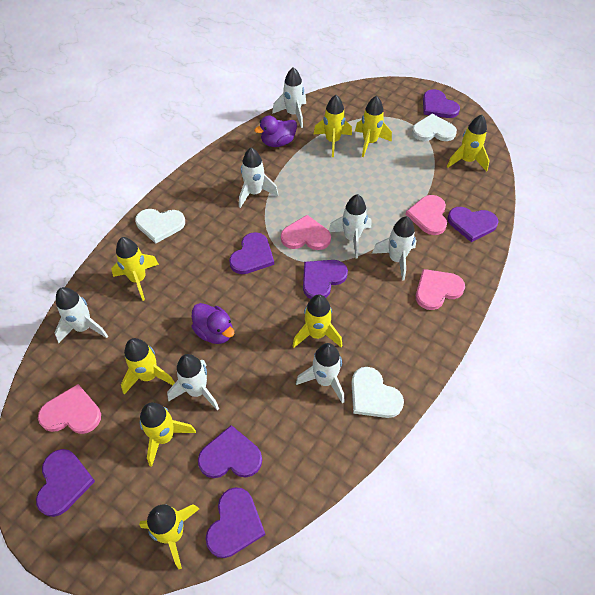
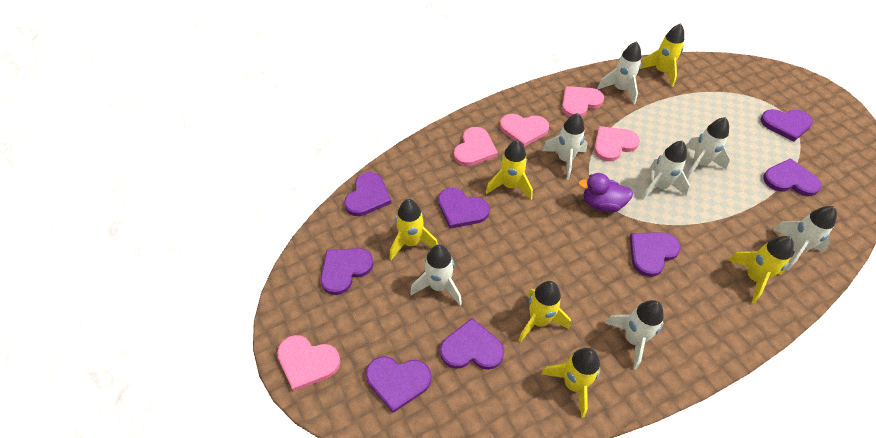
pink heart: [38,384,101,434] [281,215,331,250] [405,195,447,235] [416,269,465,310] = 4 -> [277,335,340,391] [454,127,498,166] [500,114,549,147] [562,86,604,117] [594,126,640,161] = 5
purple duck: [191,303,235,344] [254,116,297,147] = 2 -> [578,173,633,213] = 1
purple heart: [36,449,95,517] [198,425,262,478] [205,487,266,558] [229,232,274,274] [303,260,348,299] [423,89,460,118] [447,207,499,242] = 7 -> [320,248,373,295] [344,172,391,216] [366,356,431,413] [438,188,490,229] [440,318,504,370] [630,232,681,277] [760,109,813,142] [763,158,821,196] = 8
white heart: [135,209,185,244] [351,367,404,418] [412,114,457,141] = 3 -> none = 0
yellow rocket: [111,237,159,301] [121,338,175,395] [139,504,199,569] [140,403,196,467] [293,294,342,348] [314,95,352,157] [355,96,392,157] [447,115,490,172] = 8 -> [389,199,438,260] [485,140,533,200] [518,281,571,342] [542,348,600,418] [640,23,684,87] [728,236,794,304] = 6

